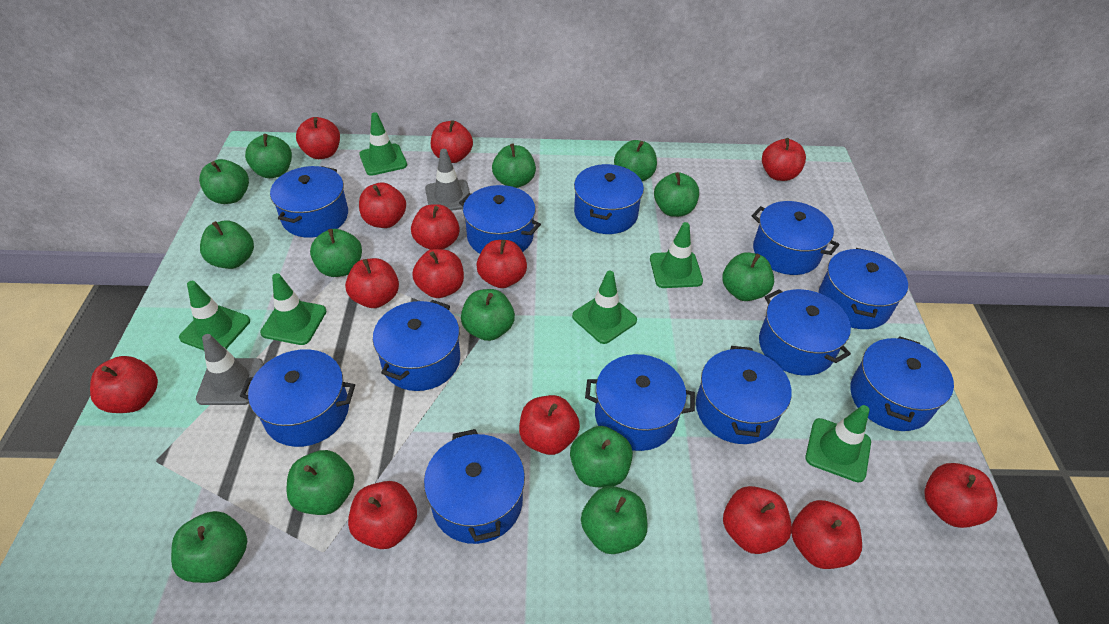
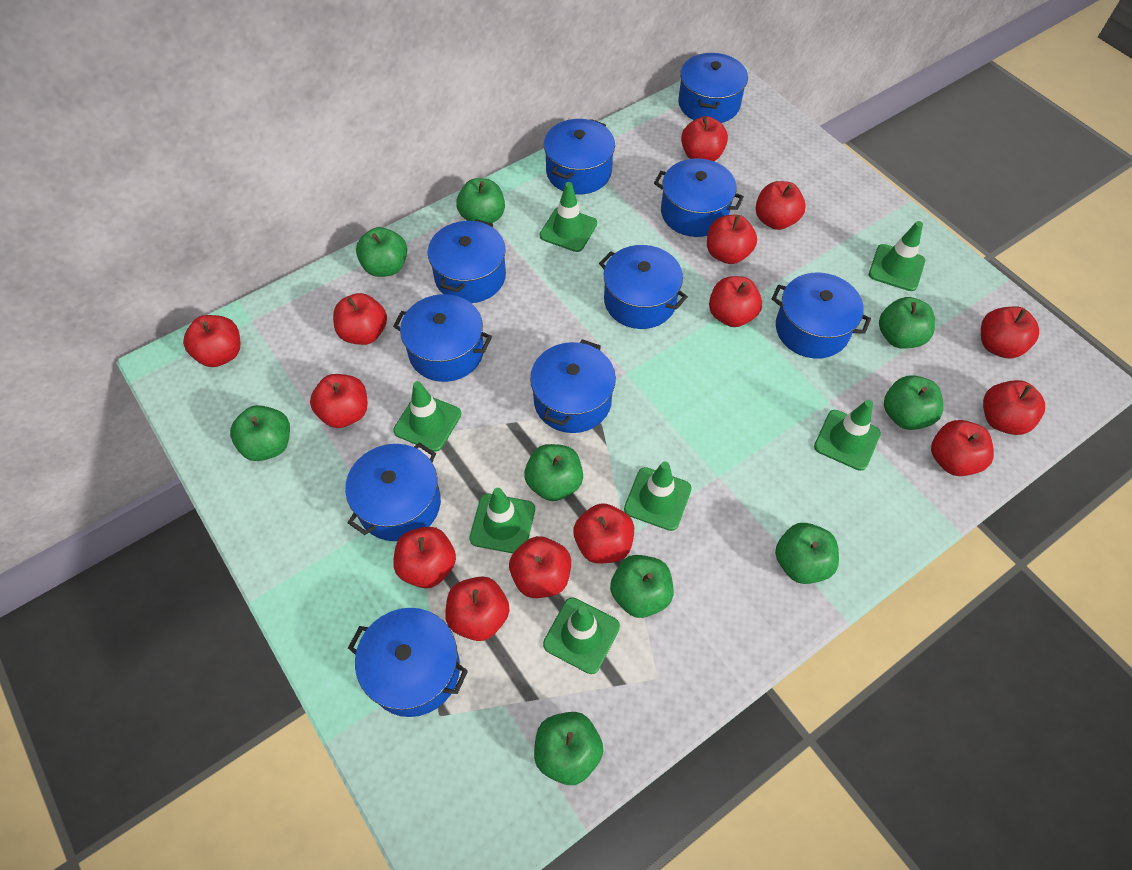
blue pot: [240,349,355,447] [270,166,348,238] [373,300,460,391] [424,429,525,544] [459,185,541,253] [574,164,644,234] [585,354,695,451] [696,346,792,444] [752,201,839,275] [759,289,851,376] [818,248,908,329] [850,336,954,431] = 12 -> [345,442,441,541] [348,608,468,717] [393,294,492,382] [428,219,506,303] [530,340,616,433] [544,119,615,194] [599,245,688,329] [654,158,744,237] [678,53,748,123] [771,273,871,359] = 10
green apple: [171,511,247,583] [199,159,249,204] [200,221,254,269] [245,134,292,178] [286,450,354,515] [310,229,362,277] [461,289,515,341] [492,144,536,188] [570,426,633,487] [581,486,648,554] [614,140,657,181] [654,172,699,217] [722,252,774,301] = 13 -> [230,405,290,461] [356,227,407,277] [456,178,505,223] [524,444,583,501] [534,712,603,785] [610,555,673,618] [775,523,839,584] [879,297,935,349] [884,375,943,430] = 9
green traffic cone: [179,281,250,350] [260,273,327,345] [359,112,407,176] [572,271,637,344] [650,222,703,288] [805,405,871,483] = 6 -> [393,381,461,452] [469,488,535,553] [540,182,597,252] [543,597,620,674] [624,462,692,531] [814,400,881,471] [869,221,925,291] = 7
grey traffic cone: [196,334,264,405] [425,149,470,211] = 2 -> none = 0

